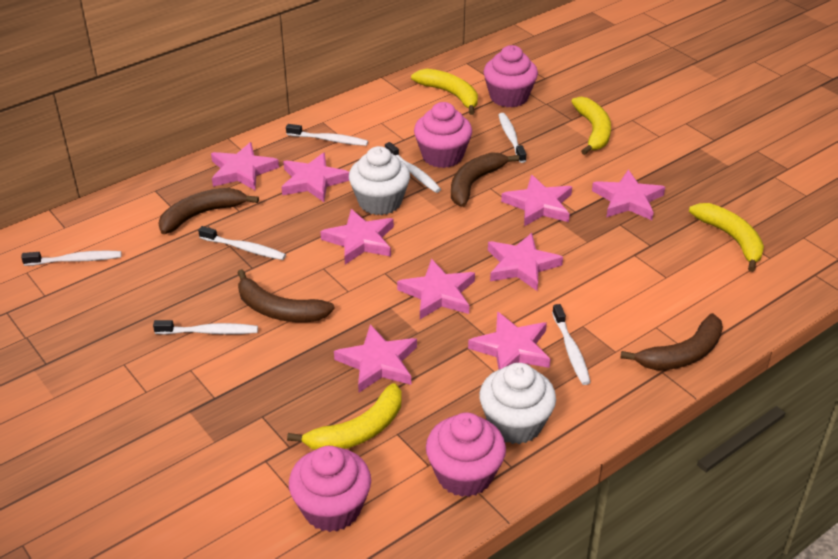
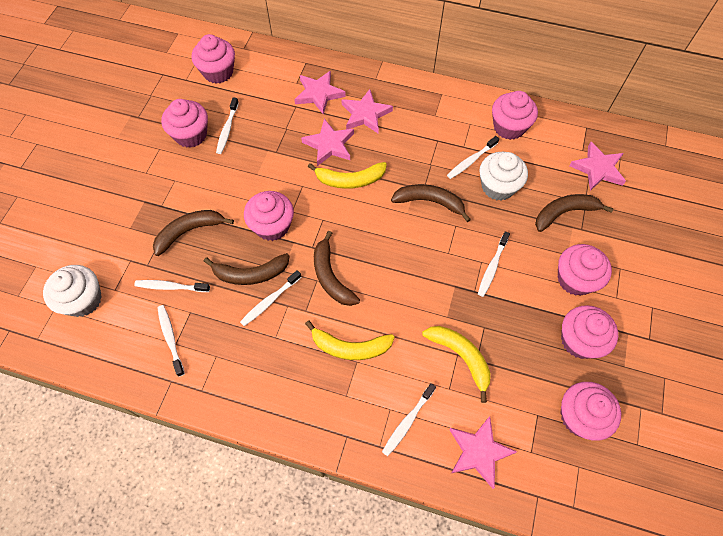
brown banana: [159,188,259,234] [237,269,335,322] [451,152,519,207] [620,313,723,370] = 4 -> [153,210,234,256] [204,253,290,285] [314,231,360,306] [391,184,471,222] [535,194,614,232] = 5
pink cupcake: [289,446,371,532] [414,102,472,168] [426,412,506,497] [483,45,538,107] = 4 -> [161,99,208,148] [192,34,235,84] [244,191,294,241] [492,91,538,140] [558,244,612,296] [560,382,621,441] [561,305,618,359] = 7
pink star: [211,142,279,191] [281,152,349,202] [320,209,394,264] [334,324,417,393] [397,259,475,319] [468,312,551,369] [488,233,563,291] [501,175,572,226] [592,170,665,220] = 9 -> [294,71,346,115] [301,119,354,166] [341,89,393,133] [449,416,517,489] [569,142,626,191] = 5
yellow banana: [287,383,402,450] [411,69,478,115] [571,97,611,155] [689,203,764,272] = 4 -> [305,320,395,360] [308,162,387,189] [422,326,491,403] = 3

